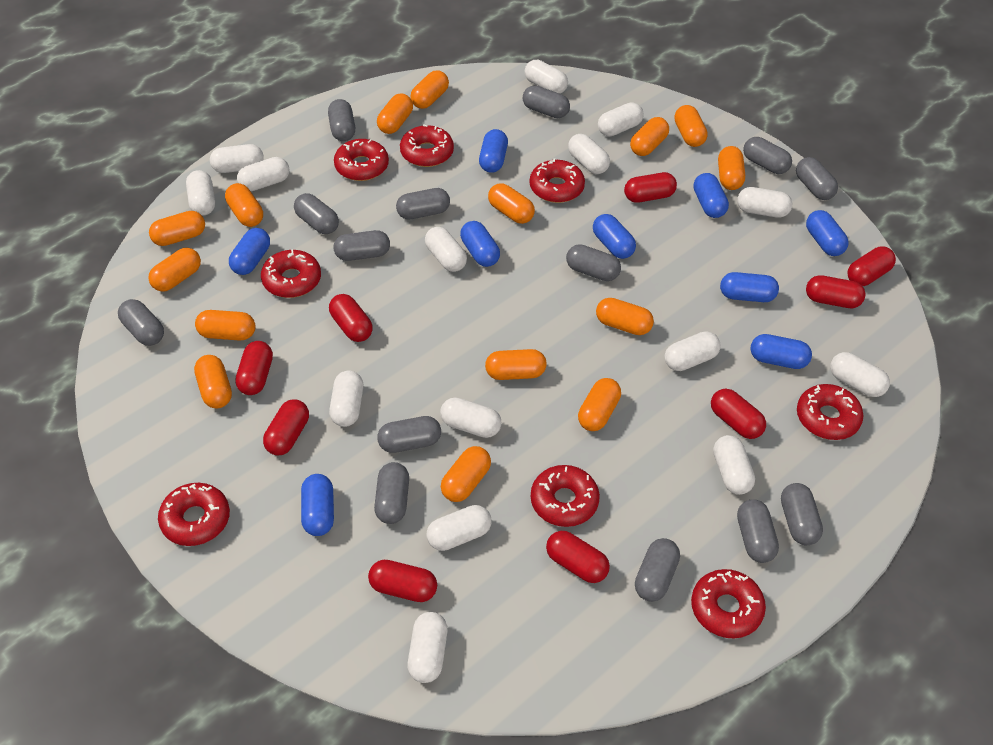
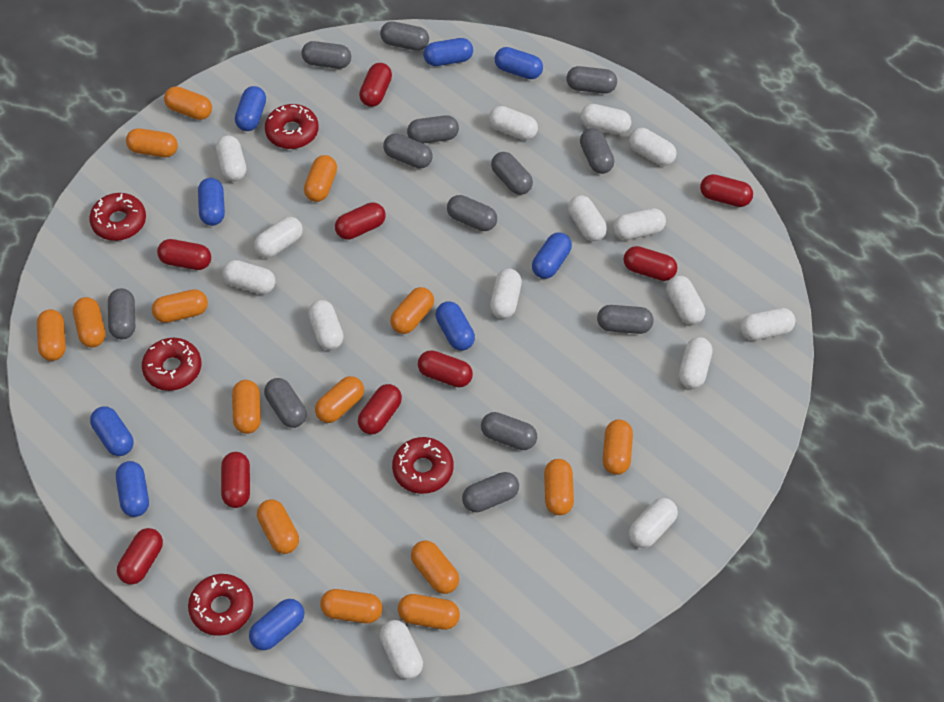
grey capsule: [118,299,164,346] [294,193,339,234] [328,99,355,141] [334,230,390,261] [374,462,409,524] [377,416,441,453] [396,188,450,219] [523,85,570,118] [566,244,621,281] [635,538,680,602] [737,499,779,563] [743,137,792,174] [781,483,823,545] [796,157,838,200] = 14 -> [108,288,135,339] [264,378,307,428] [301,41,351,69] [380,21,429,51] [383,134,433,168] [407,115,459,144] [447,195,497,231] [462,472,519,512] [481,412,537,450] [491,152,533,195] [566,66,617,94] [580,128,614,174] [597,305,654,334] = 13
red donut: [158,483,230,546] [261,249,321,298] [334,139,389,181] [400,124,454,167] [530,158,585,203] [531,465,600,527] [691,569,766,638] [797,384,864,440] = 8 -> [89,193,146,241] [142,338,201,391] [188,574,253,636] [265,104,319,149] [392,437,454,494] = 5

